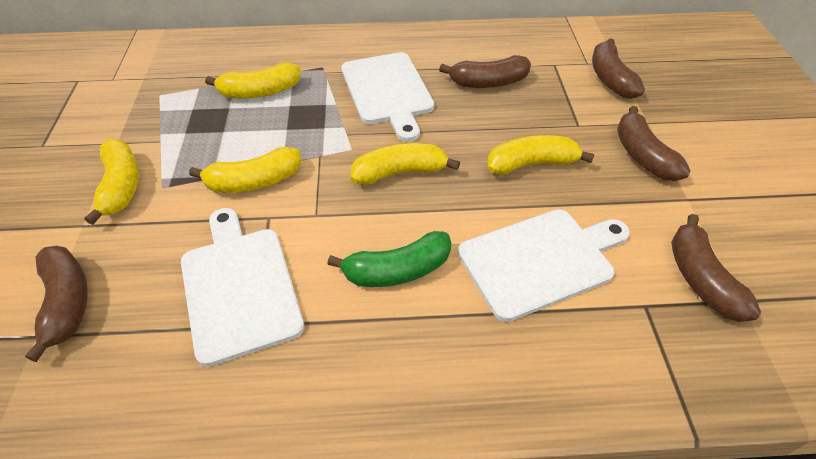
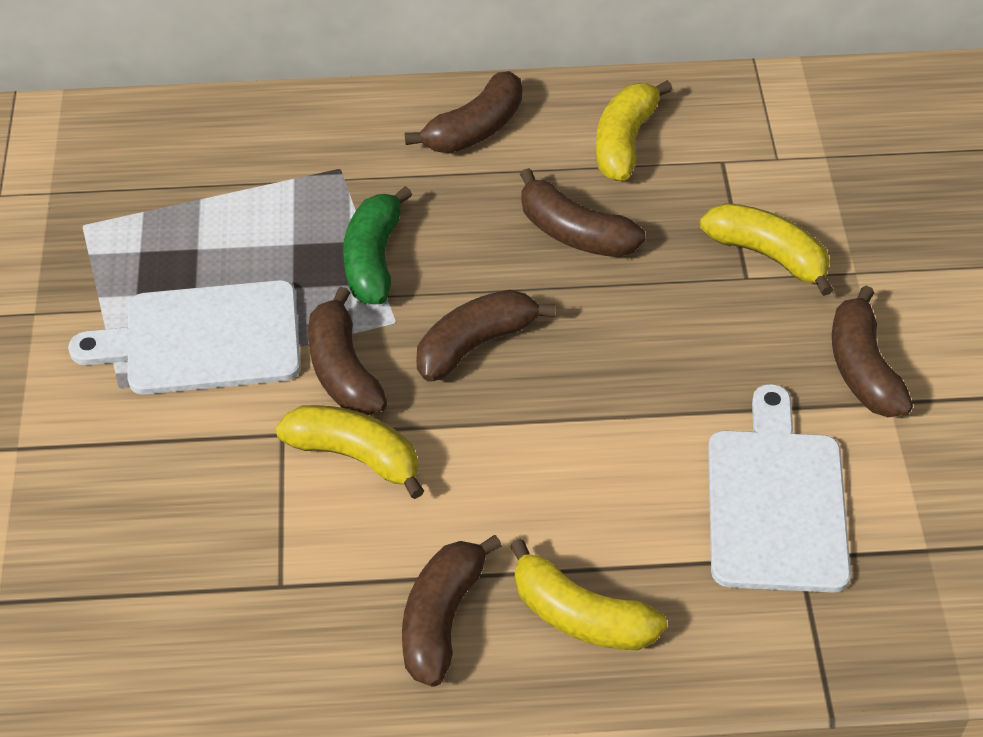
brown banana: [25,246,88,362] [439,55,531,88] [592,38,645,99] [617,106,690,181] [671,214,761,322] = 5 -> [308,287,387,415] [402,535,502,687] [405,71,522,153] [416,290,556,382] [520,168,646,257] [832,285,913,417] = 6
white cutting board: [181,208,304,367] [341,52,434,142] [458,209,630,322] = 3 -> [68,280,301,394] [708,384,851,593] = 2
yellow banana: [85,139,139,225] [189,147,301,193] [205,63,301,98] [351,143,460,185] [487,135,595,175] = 5 -> [276,405,424,499] [510,539,667,650] [596,80,673,181] [700,203,834,296] = 4

